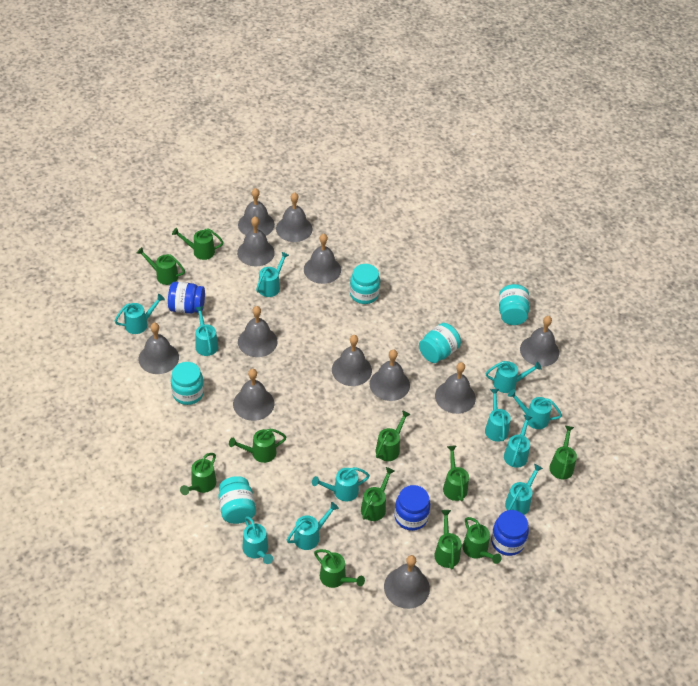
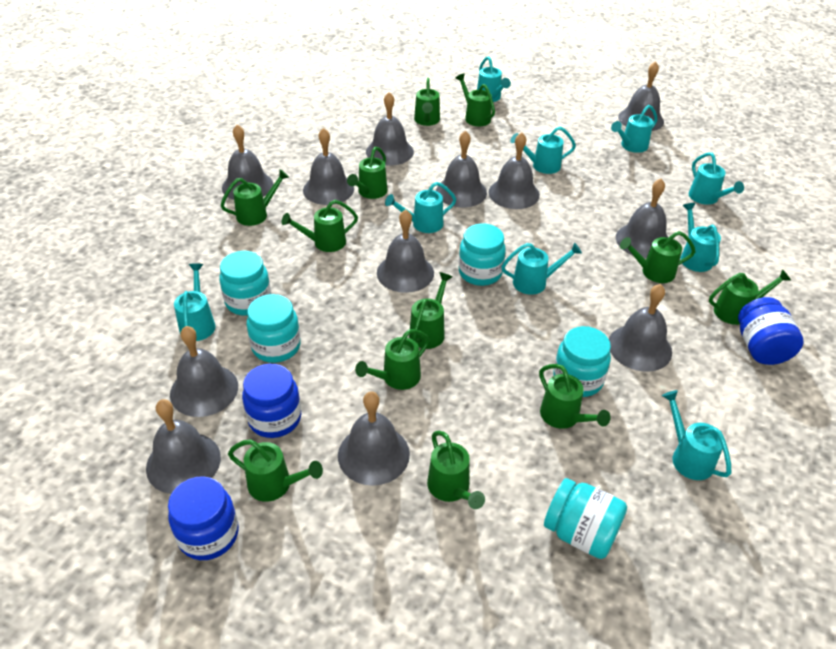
green watering can: [137,247,185,285] [172,228,223,260] [180,453,216,495] [229,429,286,463] [314,549,365,588] [361,467,394,521] [376,410,411,461] [434,510,461,570] [443,446,469,501] [463,517,502,564] [549,426,577,479] = 11 -> [220,169,289,226] [228,439,323,502] [281,200,358,252] [347,147,387,199] [355,329,429,390] [409,272,453,349] [414,78,440,126] [427,431,485,509] [455,73,495,126] [539,364,610,429] [620,231,696,283] [709,269,791,325] = 12
turquoise watering can: [114,294,165,334] [195,306,218,356] [242,516,273,564] [256,252,289,297] [287,502,339,550] [312,467,370,501] [485,389,511,442] [486,361,542,393] [504,415,533,468] [505,464,543,515] [508,389,562,429] = 11 -> [174,263,216,341] [385,182,456,233] [477,56,511,102] [501,242,582,295] [510,126,576,174] [611,105,657,153] [662,390,731,480] [680,203,721,272] [689,152,744,205] = 9

